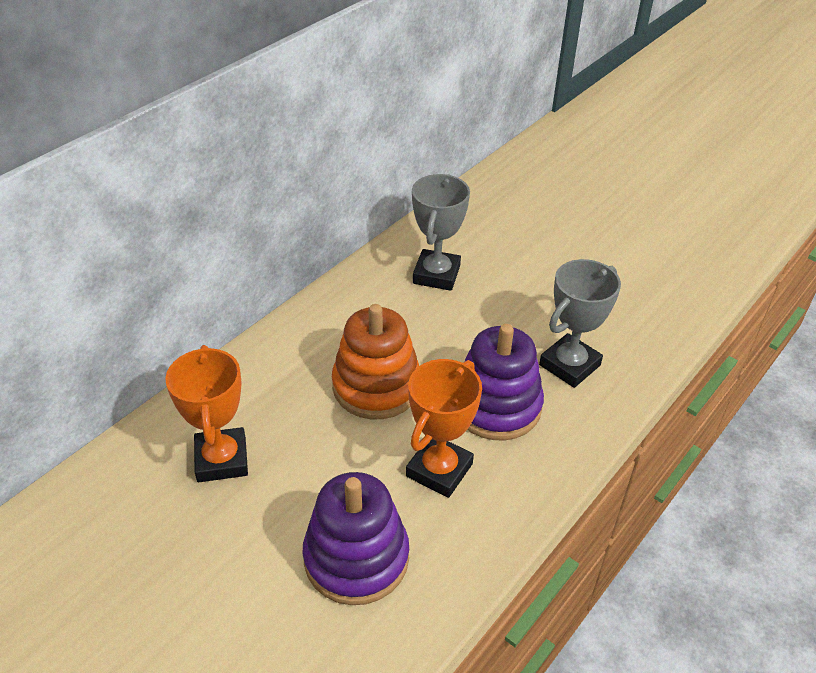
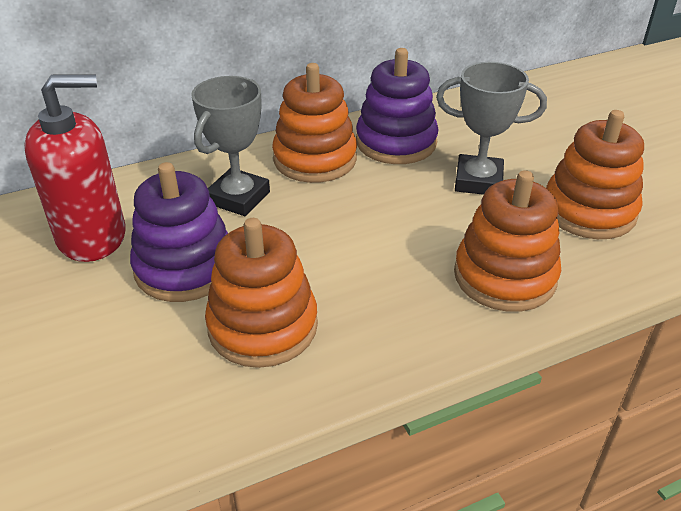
orange stacking toy: [332,304,419,419] = 1 -> [205,218,318,368] [272,63,357,183] [454,170,561,312] [546,110,644,239] = 4
orange trophy: [165,345,248,482] [406,359,482,498] = 2 -> none = 0
red soap dispenser: none = 0 -> [24,74,126,262] = 1

